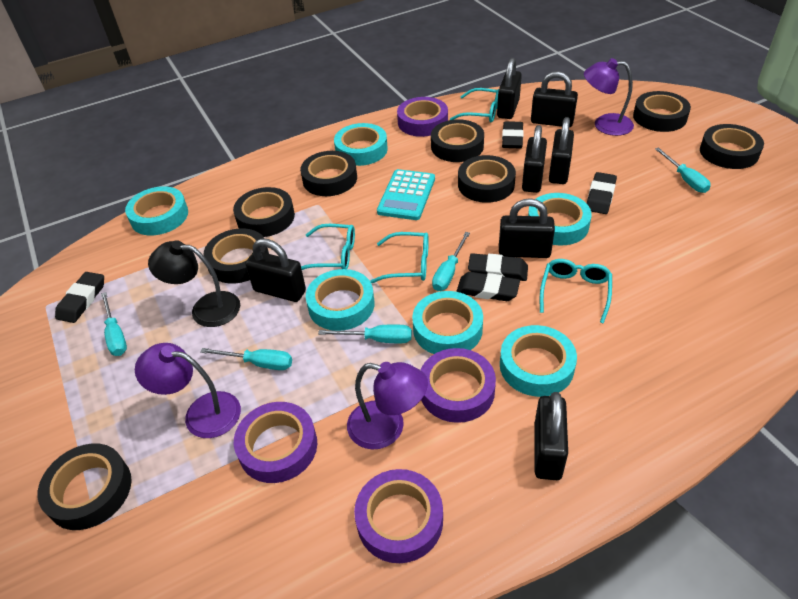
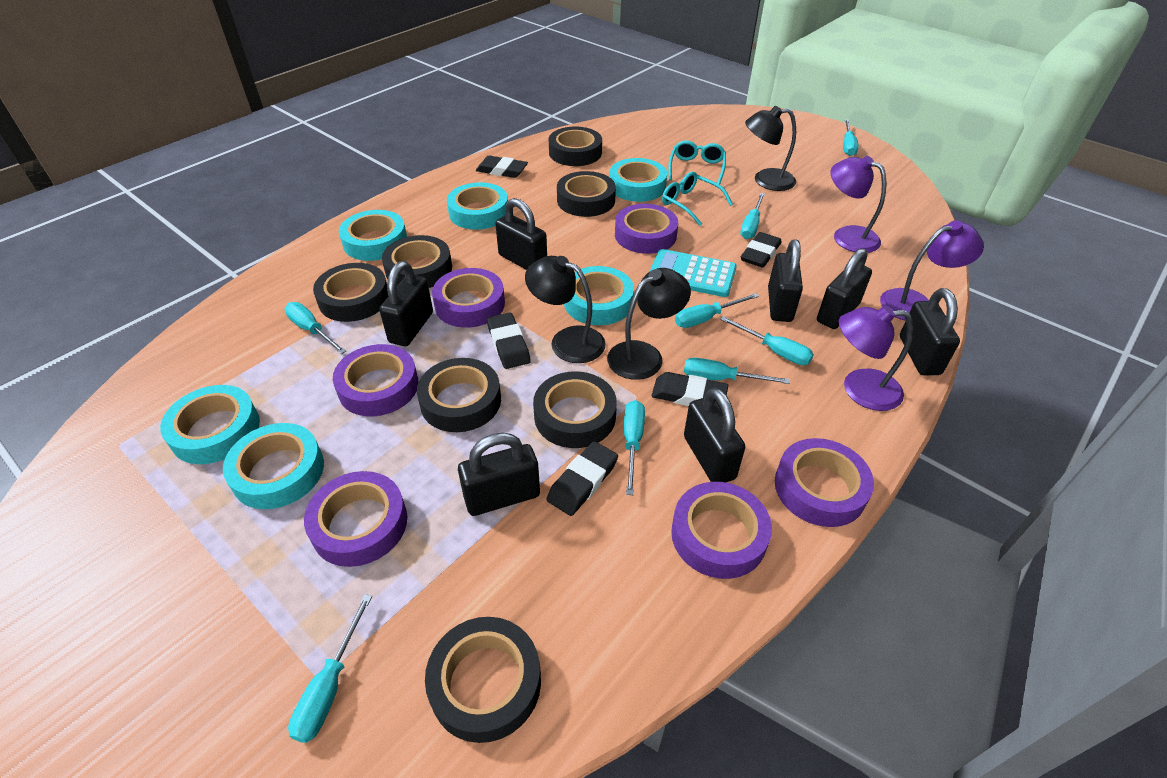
black lamp: [148,240,240,327] = 1 -> [525,256,606,363] [607,268,691,380] [745,106,796,191] = 3
black tape: [37,443,132,530] [203,228,269,284] [233,187,295,237] [300,151,357,196] [431,119,484,162] [458,155,516,203] [633,91,691,132] [700,124,764,169] = 8 -> [313,263,388,322] [382,235,452,288] [417,358,501,432] [425,617,541,743] [533,371,617,448] [549,127,602,166] [557,171,616,217] = 7
purple tape: [234,402,317,483] [354,469,443,563] [397,97,448,137] [421,348,496,423] = 4 -> [304,471,407,567] [333,344,418,416] [432,268,505,328] [615,204,678,254] [671,482,772,579] [775,438,874,527] = 6
turquoise glasses: [301,224,355,270] [370,232,429,283] [450,88,499,122] [540,259,612,324] = 4 -> [662,172,733,226] [668,140,726,185] = 2
turquoise screwdriver: [101,292,127,356] [200,348,292,370] [318,324,412,343] [432,232,470,291] [655,147,711,193] = 5 -> [285,302,346,354] [288,594,372,743] [624,400,645,495] [675,293,759,328] [684,358,790,384] [720,316,814,365] [740,193,765,239] [843,119,859,156] = 8

